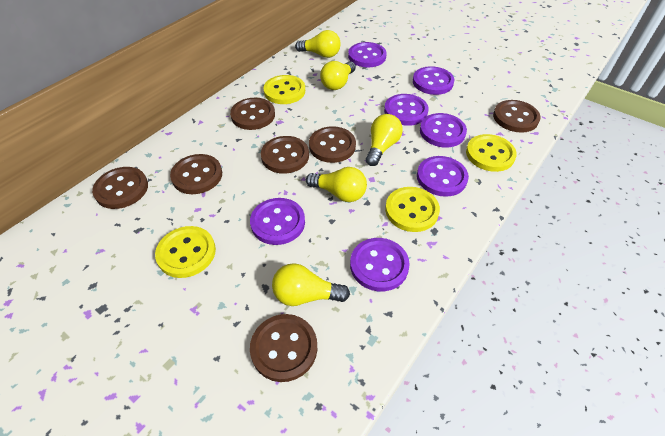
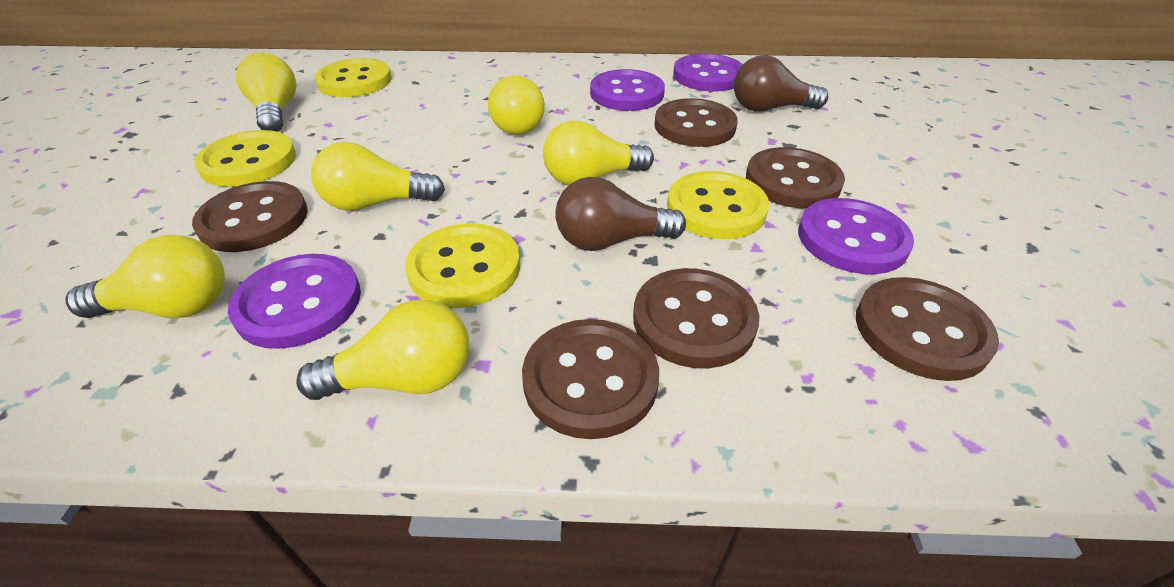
brown button: [92,167,148,209] [170,154,222,194] [230,98,275,130] [250,314,317,382] [261,136,309,174] [309,126,356,163] [493,100,541,133] = 7 -> [192,181,308,252] [522,319,659,439] [633,268,759,368] [654,98,738,147] [746,147,845,208] [856,277,999,381] = 6
brown light bulb: none = 0 -> [555,177,686,251] [734,55,828,112] = 2
purple button: [250,198,305,245] [348,42,387,67] [350,238,410,291] [384,94,429,126] [413,66,454,95] [417,156,469,197] [420,113,467,147] = 7 -> [228,254,361,349] [590,69,665,111] [673,53,743,92] [798,198,914,274] = 4
yellow light bulb: [272,263,350,306] [295,30,341,58] [306,167,367,202] [320,61,356,90] [366,114,403,166] = 5 -> [65,235,225,318] [236,53,296,132] [296,300,469,400] [311,142,445,211] [488,75,545,135] [543,120,654,186] = 6

